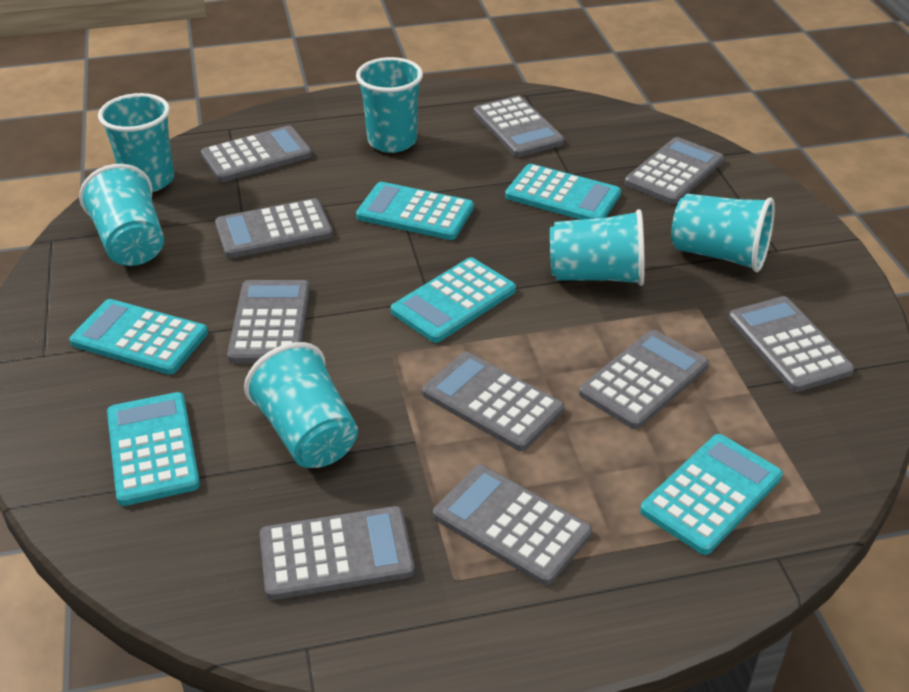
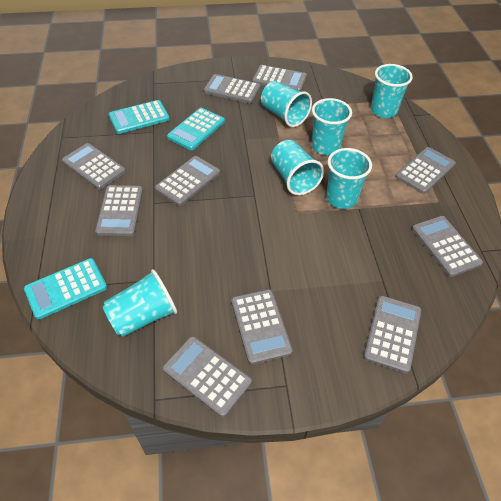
turquoise calculator: [69,299,208,375] [107,392,200,506] [356,182,474,240] [391,257,516,343] [505,164,621,220] [640,434,783,555] = 6 -> [24,258,107,319] [109,100,170,134] [167,108,225,150] = 3

